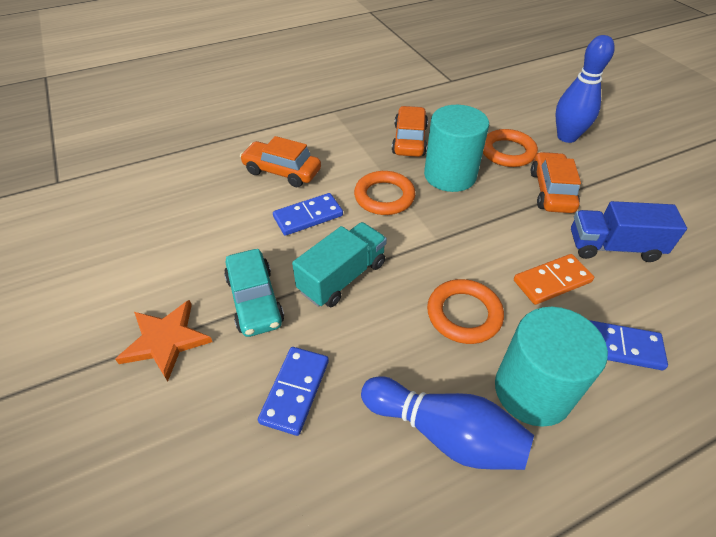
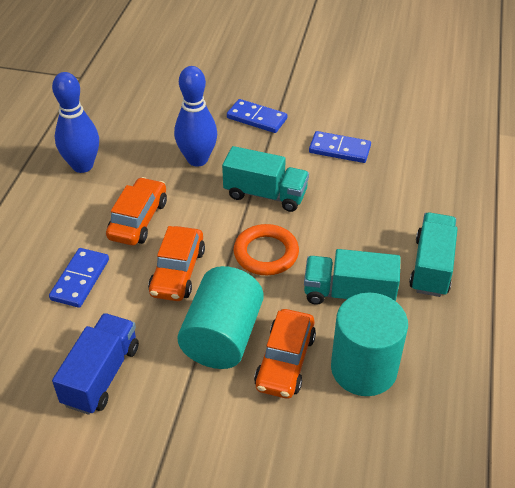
orange domino: [514,254,594,305] = 1 -> none = 0
orange ring: [354,171,415,215] [427,279,504,344] [483,129,538,167] = 3 -> [234,224,299,275] = 1
orange star: [115,300,212,381] = 1 -> none = 0
turquoise car: [224,249,284,337] = 1 -> none = 0
turquoise truck: [292,222,387,307] = 1 -> [222,146,309,212] [304,249,401,305] [409,212,457,297] = 3

